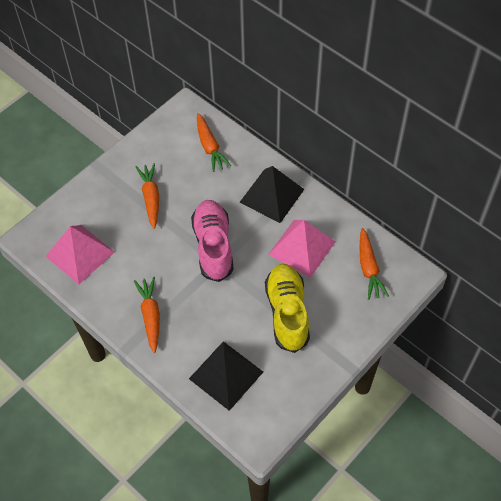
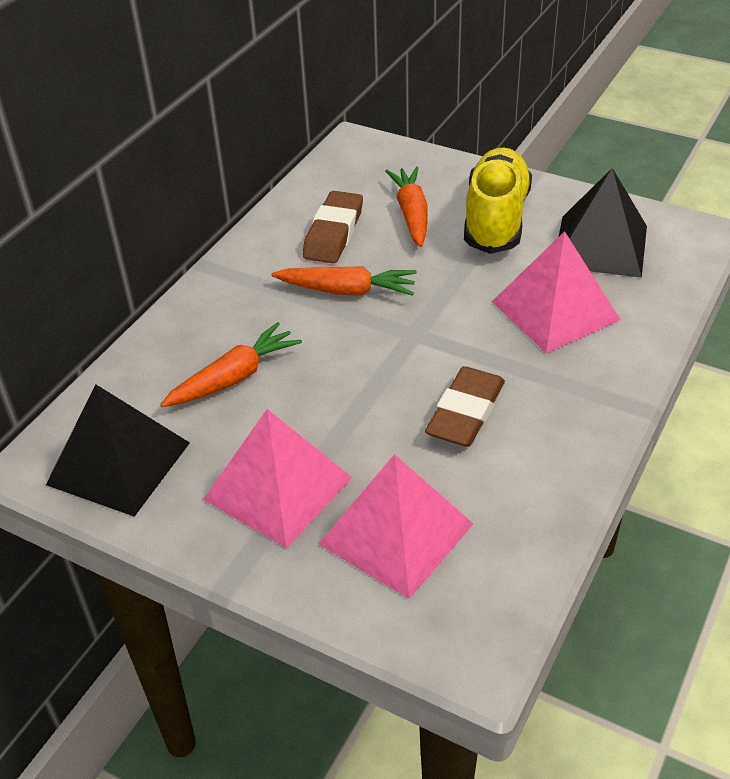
brown eraser: none = 0 -> [303,191,363,263] [425,366,505,447] = 2
orange carrot: [134,277,160,353] [136,163,159,229] [197,113,231,172] [359,228,389,300] = 4 -> [160,322,302,407] [271,266,417,296] [385,167,428,247] = 3
pink pyramid: [46,225,115,284] [268,220,335,278] = 2 -> [203,409,352,548] [319,454,473,599] [492,231,621,353] = 3
pink shoe: [191,200,234,282] = 1 -> none = 0

